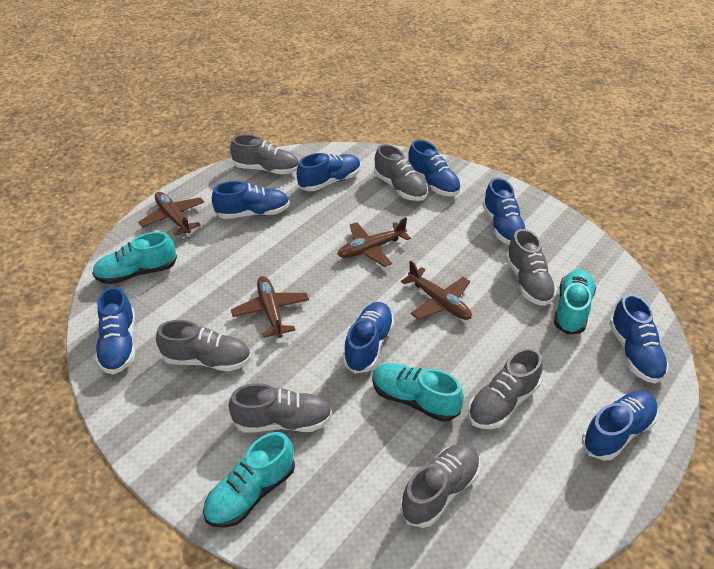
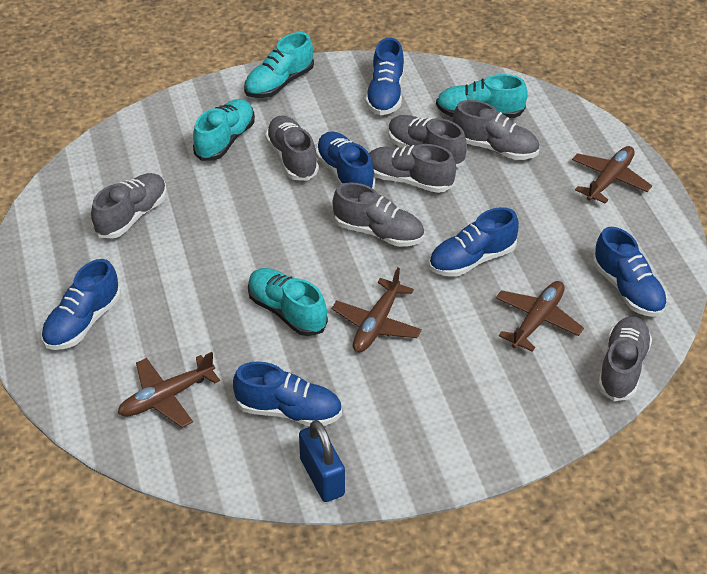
blue padlock: none = 0 -> [299,420,345,502] = 1
blue shoe: [95,287,135,374] [212,181,290,219] [297,153,361,191] [343,302,394,374] [408,140,461,196] [482,178,526,245] [582,391,658,461] [609,294,669,383] = 8 -> [41,259,121,350] [233,361,342,426] [316,131,375,189] [366,38,404,115] [429,207,519,277] [593,227,668,317] = 6

